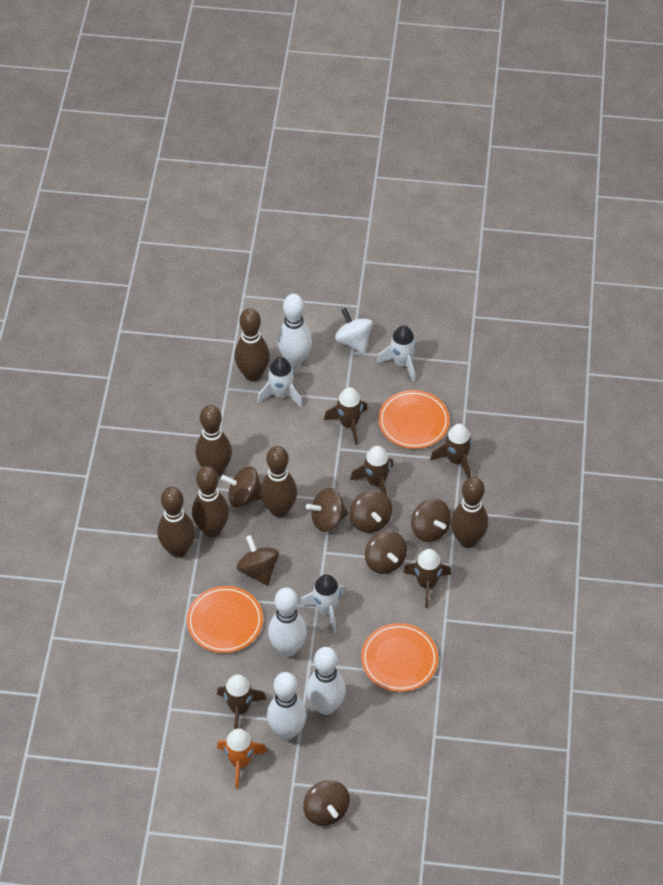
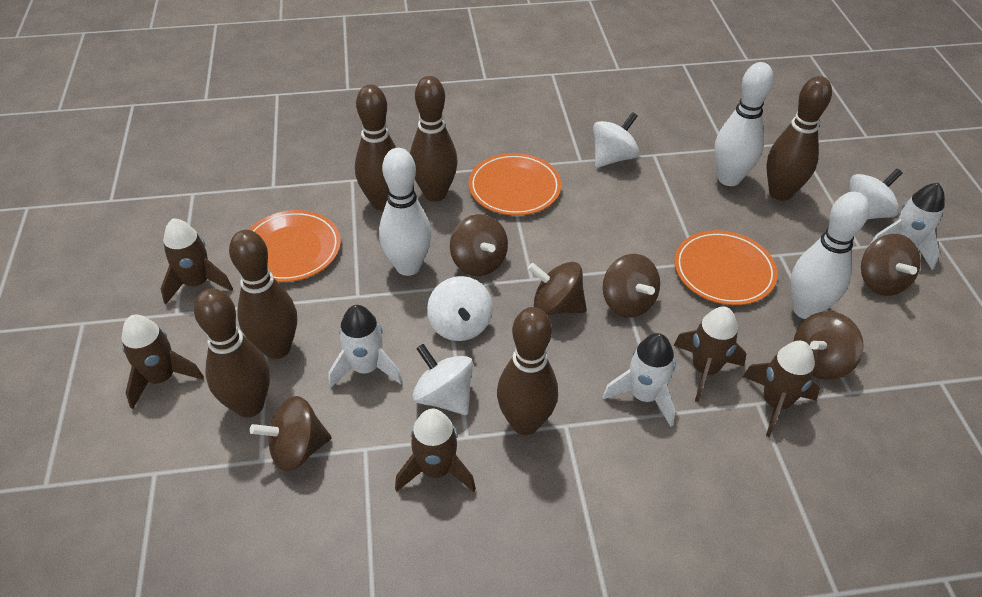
brown spinning top: [221,466,261,508] [237,535,279,586] [303,780,350,826] [306,488,348,532] [350,490,392,533] [365,531,407,574] [411,499,451,542] = 7 -> [250,396,332,471] [450,214,508,276] [528,262,587,315] [603,254,660,318] [794,311,864,380] [861,234,921,296] = 6
orange rocket: [217,729,267,789] = 1 -> none = 0
white bowling pin: [267,672,307,740] [268,588,307,657] [277,294,312,367] [306,647,346,715] = 4 -> [379,148,432,276] [714,62,774,186] [791,192,869,319] = 3
white spinning top: [334,308,373,354] = 1 -> [413,344,473,415] [427,276,493,341] [593,112,639,168] [849,169,902,220] = 4

